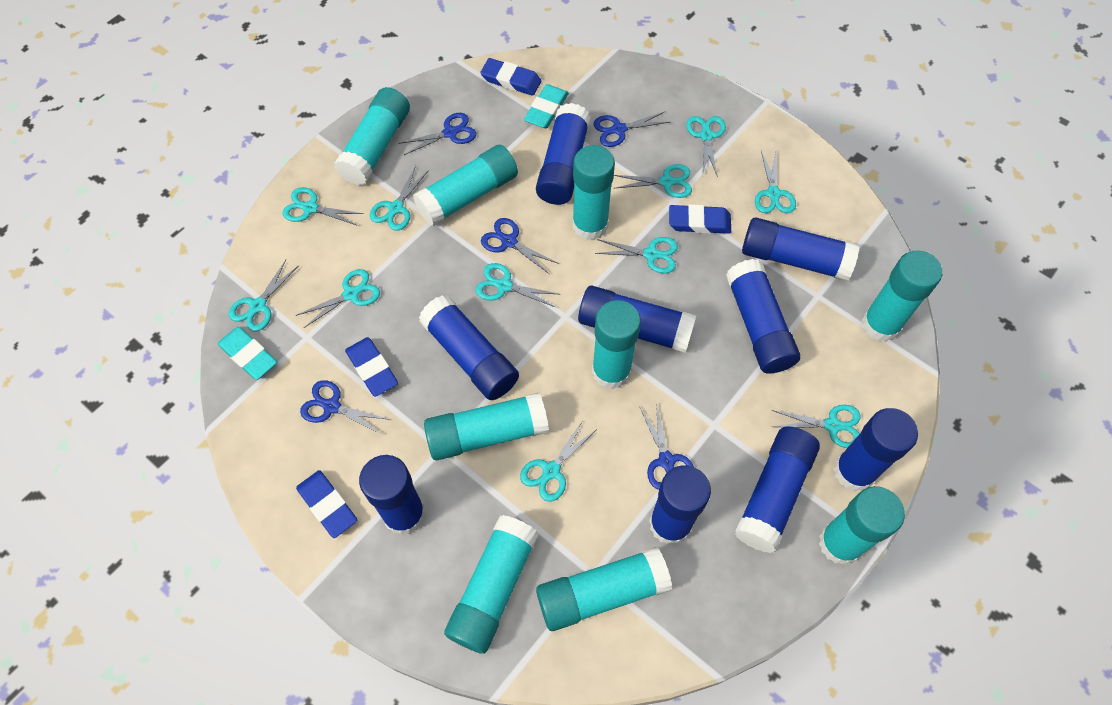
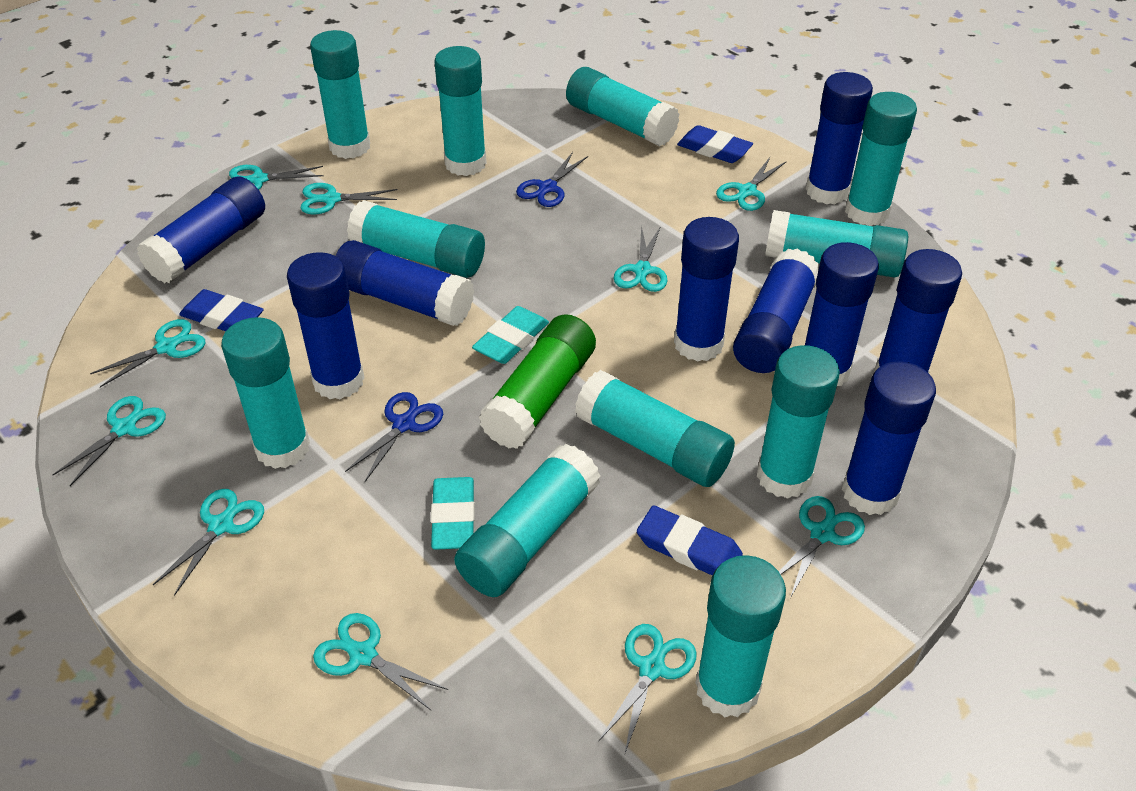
blue eraser: [296,470,357,538] [345,337,398,397] [480,58,541,96] [669,204,731,234] = 4 -> [179,289,264,331] [637,505,743,576] [677,125,753,163] = 3
blue scissors: [300,380,390,434] [399,113,476,155] [481,218,559,274] [593,112,669,147] [640,403,694,490] = 5 -> [345,392,443,482] [516,152,588,207] = 2
green glue stick: none = 0 -> [479,314,596,449] = 1
turquoise glue stick: [334,87,410,185] [413,145,518,226] [424,393,549,460] [444,515,539,654] [536,547,672,631] [572,145,615,240] [592,300,641,389] [819,486,905,565] [862,250,942,342] = 9 -> [221,317,310,469] [310,30,370,159] [347,200,485,278] [434,46,487,176] [454,444,601,597] [566,67,679,146] [575,370,735,487] [695,555,786,717] [757,345,840,499] [765,210,908,278] [845,92,917,226] = 11
turquoise scissors: [229,260,299,331] [282,187,364,226] [296,269,380,328] [370,166,429,231] [476,263,559,307] [520,420,596,502] [595,237,678,274] [614,164,692,198] [686,116,726,177] [755,151,796,213] [771,405,861,448] = 11 -> [53,396,166,486] [90,319,205,387] [153,489,264,596] [229,165,324,190] [300,183,398,214] [313,613,448,710] [598,624,697,753] [613,225,668,292] [716,157,787,211] [779,496,865,598] = 10

